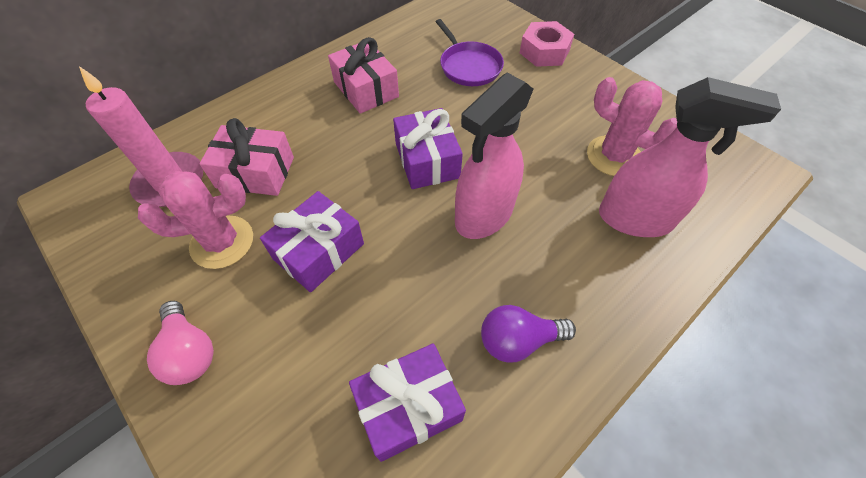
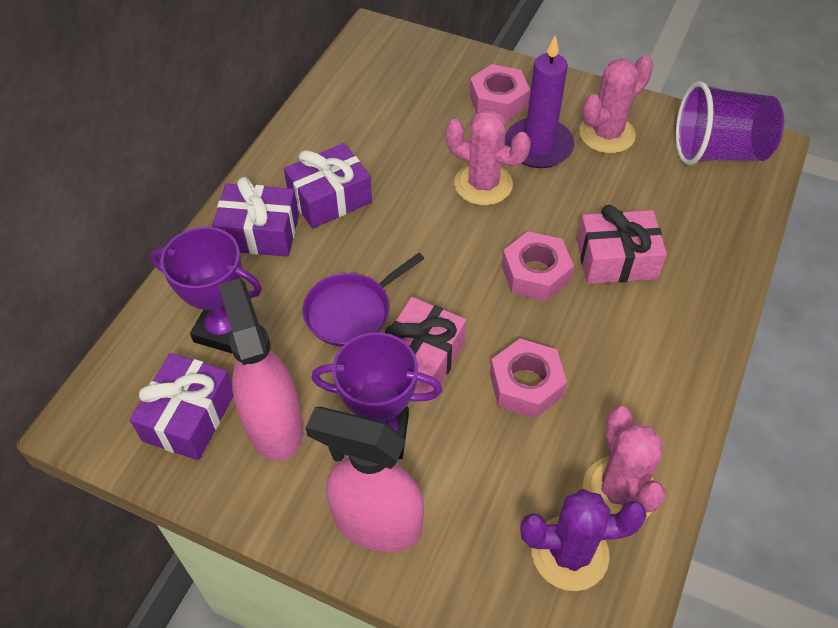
pink cactus: [138,171,253,269] [587,77,678,176] = 2 -> [445,109,531,206] [579,55,654,153] [583,406,666,519] = 3
pink candle: [79,66,203,207] = 1 -> none = 0
pink light bulb: [147,301,214,385] = 1 -> none = 0
pink nut: [520,21,574,67] = 1 -> [469,64,530,121] [490,338,567,419] [502,231,574,302] = 3
purple cactus: none = 0 -> [520,489,647,591] = 1
purple candle: none = 0 -> [505,35,574,168] = 1
purple cup: none = 0 -> [676,81,784,165] = 1
purple light bulb: [481,305,576,363] = 1 -> none = 0
purple trophy: none = 0 -> [150,227,262,353] [311,332,442,459] = 2

